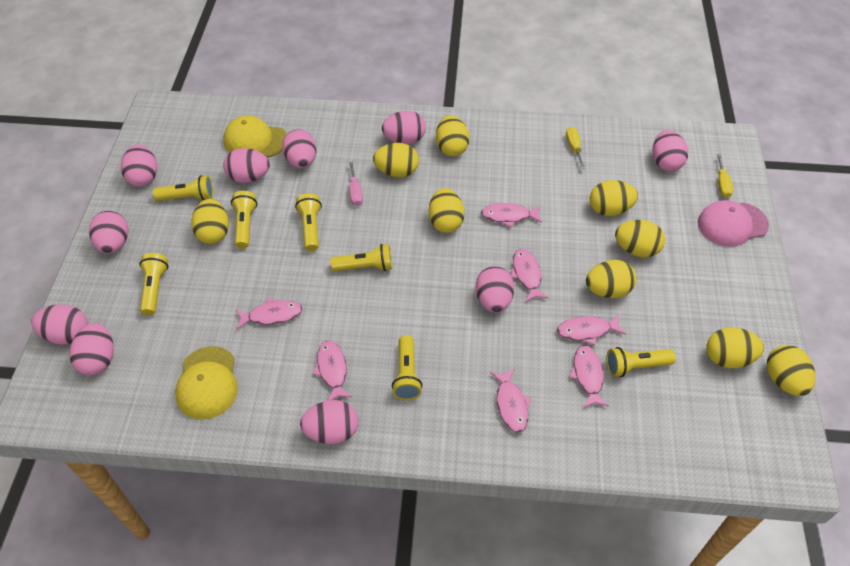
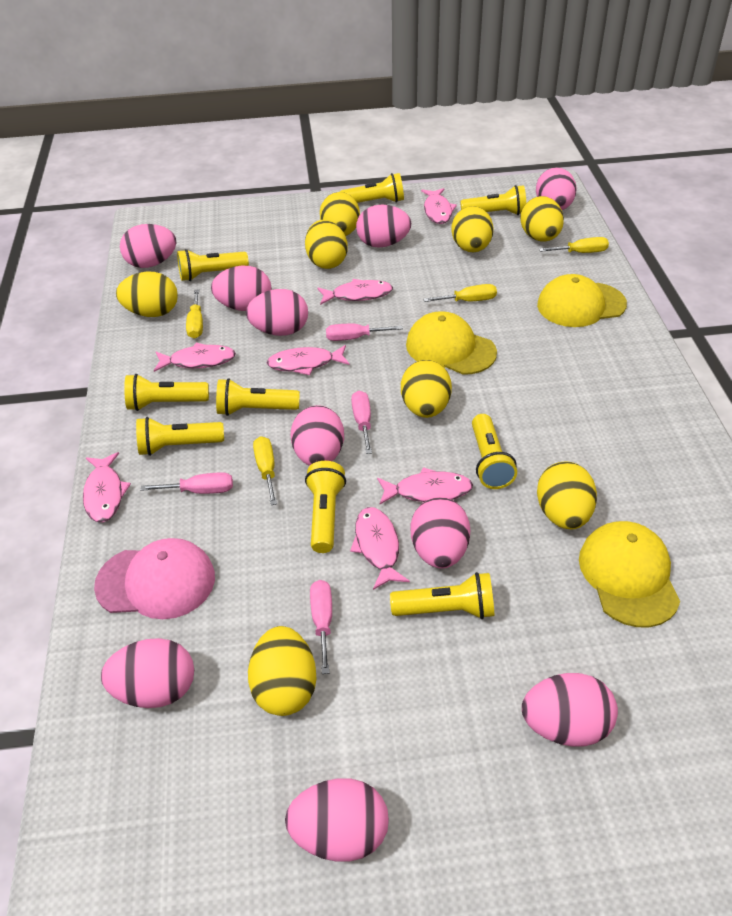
pink screwdriver: [349,162,363,206] = 1 -> [140,472,233,494] [310,580,332,674] [326,324,403,341] [351,391,372,454] = 4
yellow cap: [175,346,238,419] [223,115,287,157] = 2 -> [406,311,497,375] [537,274,627,327] [579,521,680,627] = 3
yellow egg: [191,199,229,244] [373,143,419,177] [428,188,465,233] [436,116,469,156] [586,260,636,298] [590,180,638,216] [615,220,665,258] [706,328,764,368] [767,345,816,396] = 9 -> [116,271,178,317] [248,626,317,716] [305,220,348,269] [320,192,360,236] [401,360,452,418] [451,206,494,252] [520,196,564,242] [537,461,597,529] = 8
yellow flashlight: [139,253,168,315] [153,175,214,201] [231,191,258,249] [295,193,322,251] [330,244,392,271] [392,335,422,400] [606,347,676,377] = 7 -> [124,374,209,411] [136,417,224,456] [177,249,249,281] [216,378,300,416] [305,461,346,553] [340,173,404,203] [390,572,494,619] [460,185,526,215] [472,414,517,489] = 9
yellow screwdriver: [566,127,585,169] [717,154,733,198] = 2 -> [186,289,203,338] [253,436,277,505] [423,284,497,302] [539,237,609,253] = 4

